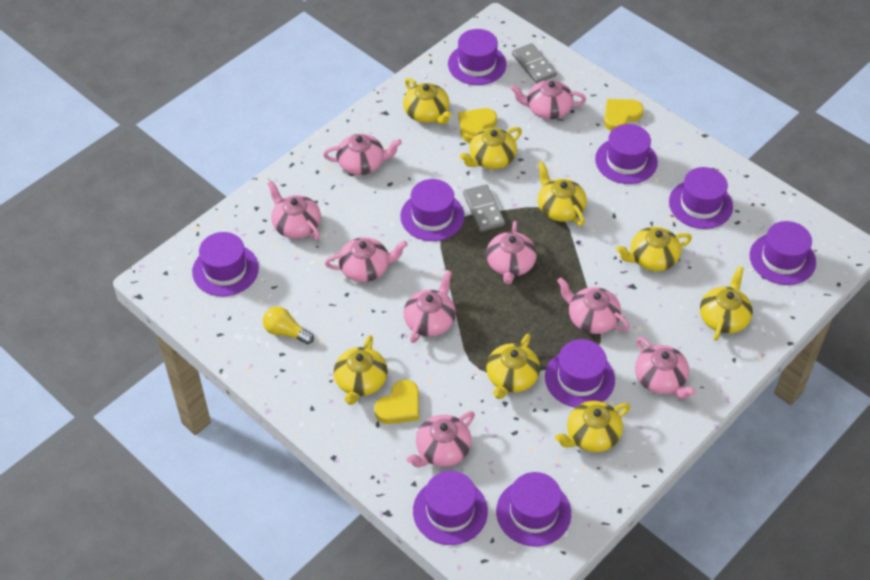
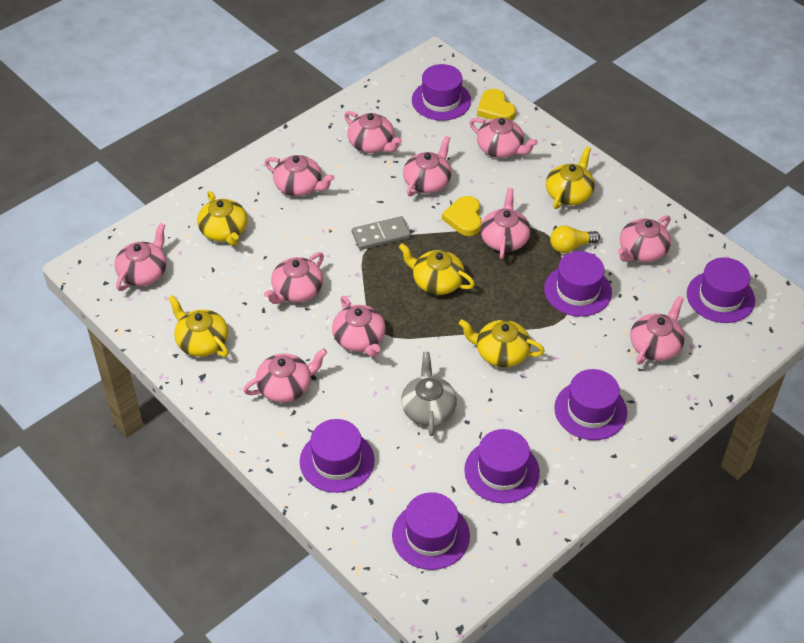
grey domino: [463,184,505,232] [512,43,557,84] = 2 -> [352,216,411,250] = 1
grey teapot: none = 0 -> [401,352,457,436] = 1
pink teapot: [267,180,321,240] [323,134,402,175] [325,237,408,282] [403,270,456,343] [407,411,475,467] [486,221,537,284] [510,80,586,120] [557,277,630,334] [635,337,696,399] = 9 -> [115,223,166,291] [243,348,327,403] [264,252,324,304] [265,155,335,196] [332,296,386,357] [344,111,402,153] [403,136,451,196] [470,118,538,158] [480,188,530,259] [618,215,671,262] [630,296,685,365] = 11
purple hat: [192,232,259,296] [400,179,465,241] [413,471,488,545] [448,29,507,85] [496,472,571,547] [545,339,615,408] [595,124,658,184] [669,167,733,229] [750,221,816,285] = 9 -> [300,419,375,493] [392,492,470,570] [412,64,471,121] [464,429,540,503] [544,251,612,317] [554,369,627,440] [687,257,755,323] = 7
yellow heart: [374,380,419,424] [459,108,497,143] [604,99,644,131] = 3 -> [442,196,482,236] [477,89,516,121] = 2
yellow teapot: [334,335,388,405] [403,78,452,125] [460,127,522,169] [486,334,540,399] [538,161,587,226] [555,401,630,452] [616,227,692,271] [700,266,753,341] = 8 -> [168,295,229,357] [197,191,247,246] [399,243,475,295] [459,319,545,367] [546,147,595,209] = 5

